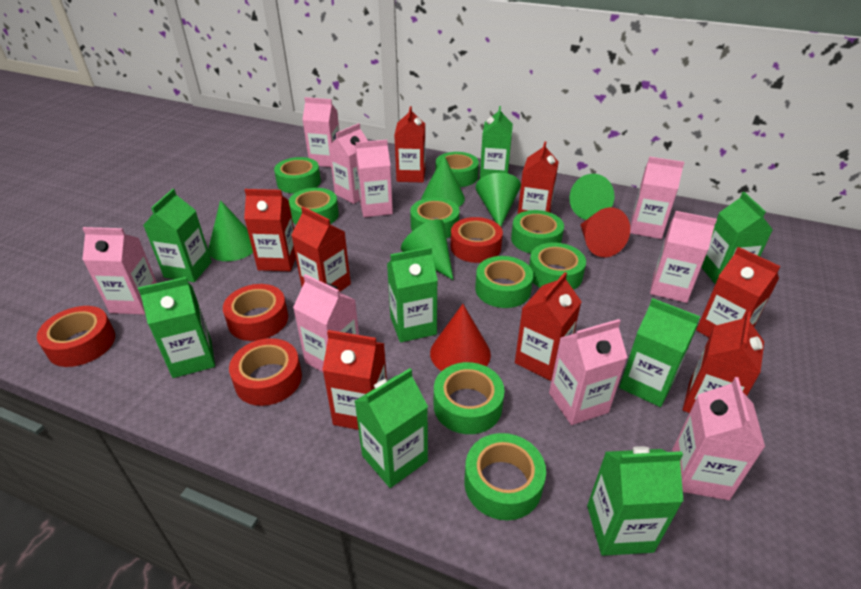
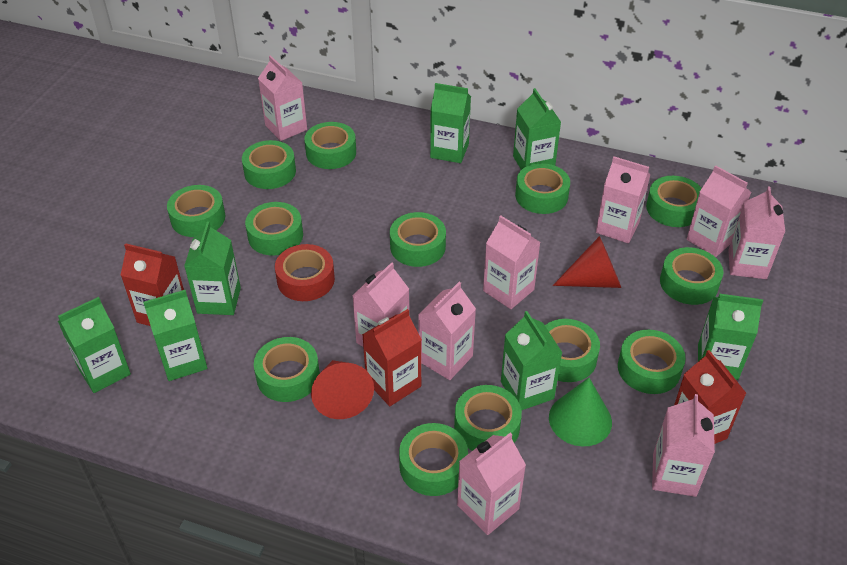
green carton: [138,277,215,378] [143,189,212,282] [354,368,428,488] [387,247,438,342] [480,106,513,179] [587,446,684,556] [619,298,700,407] [701,192,773,284] = 8 -> [58,297,131,393] [143,290,207,381] [184,222,241,315] [430,83,471,163] [501,311,562,410] [513,88,561,170] [698,294,763,380] = 7
green cone: [208,200,253,261] [401,219,453,280] [422,155,465,207] [476,173,521,227] [569,174,615,220] = 5 -> [549,378,612,446] = 1
green tape: [274,157,321,194] [289,188,339,225] [410,197,459,238] [434,362,505,434] [436,152,479,187] [464,433,546,520] [475,256,533,308] [511,210,564,254] [529,243,586,290] = 9 -> [167,185,225,237] [242,140,296,189] [245,202,303,256] [254,337,320,402] [304,122,356,169] [390,212,446,267] [399,423,468,496] [454,385,522,451] [515,163,570,214] [545,319,600,382] [618,330,686,394] [646,176,702,227] [660,247,723,305] = 13
red carton: [244,189,296,271] [292,207,351,292] [322,330,387,430] [394,106,425,183] [515,272,582,381] [518,141,559,214] [683,312,764,413] [696,247,781,338] = 8 -> [121,243,184,326] [362,309,422,406] [674,350,746,444] = 3
red tape: [37,306,115,367] [223,284,288,341] [229,338,302,406] [451,217,503,263] = 4 -> [275,244,335,301] = 1

